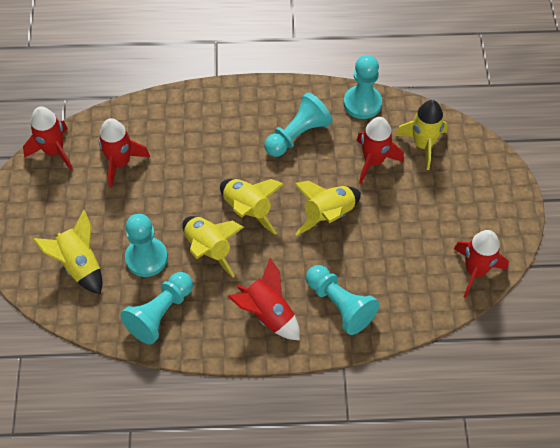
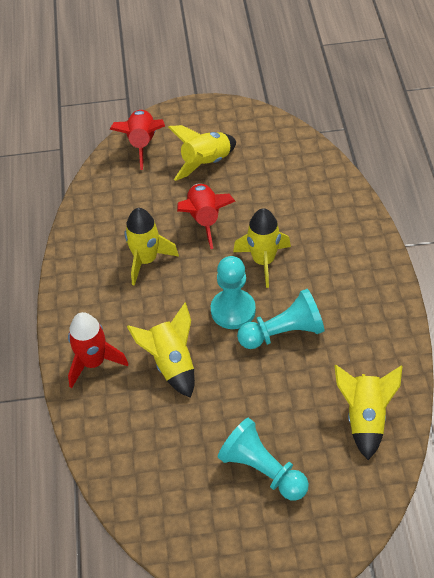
red rocket: [23,107,73,171] [98,118,150,188] [228,258,300,340] [357,117,404,184] [454,230,509,298] = 5 -> [68,312,128,388] [110,110,165,170] [177,183,235,249] = 3
turquoise pawn: [120,272,193,345] [125,214,168,277] [264,92,333,157] [306,265,379,335] [344,55,382,119] = 5 -> [211,256,256,329] [218,418,309,501] [237,289,324,349] = 3

